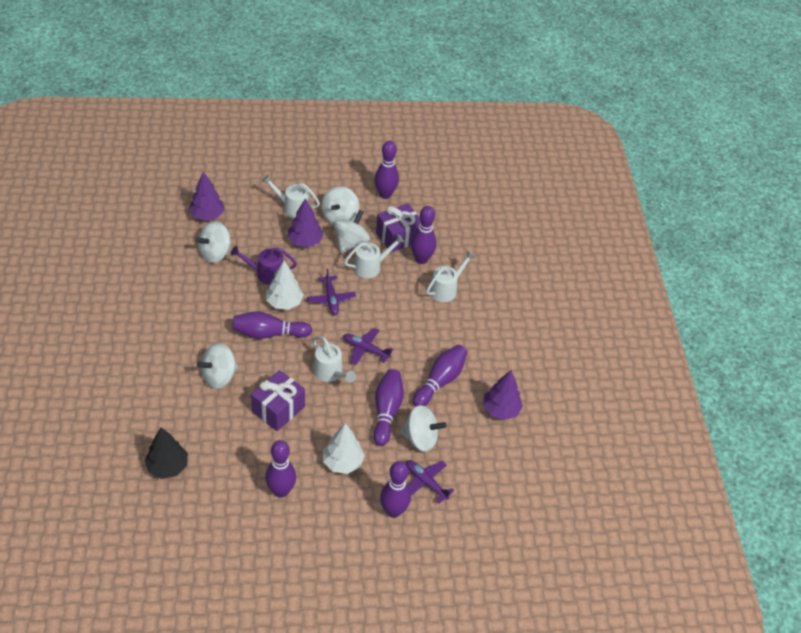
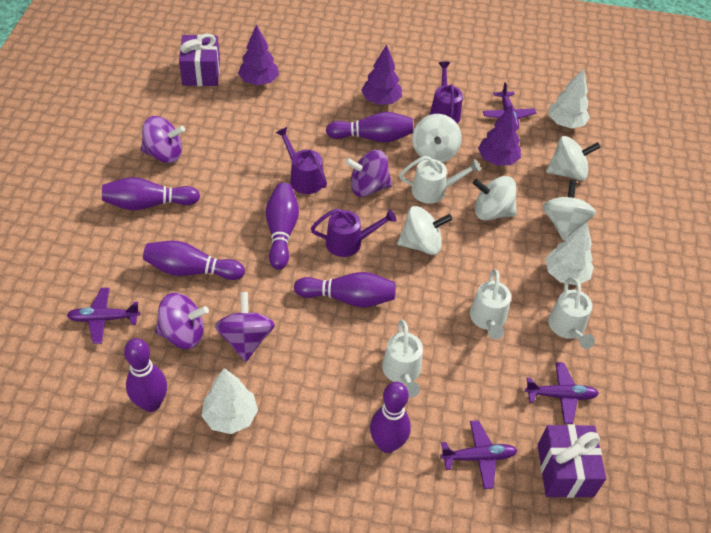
black tree: [144,427,188,479] = 1 -> none = 0
purple plane: [307,269,356,315] [343,328,393,365] [406,460,455,504] = 3 -> [67,288,140,344] [440,420,518,489] [483,82,536,130] [525,362,599,424] = 4
purple spinning top: none = 0 -> [141,116,185,163] [155,293,209,349] [215,292,275,362] [345,150,392,197] = 4
purple watering can: [231,246,297,285] = 1 -> [276,127,327,194] [311,209,396,257] [430,62,463,123] = 3
white tree: [266,261,304,310] [323,423,365,474] = 2 -> [201,368,258,434] [545,222,594,285] [549,68,590,128] = 3

